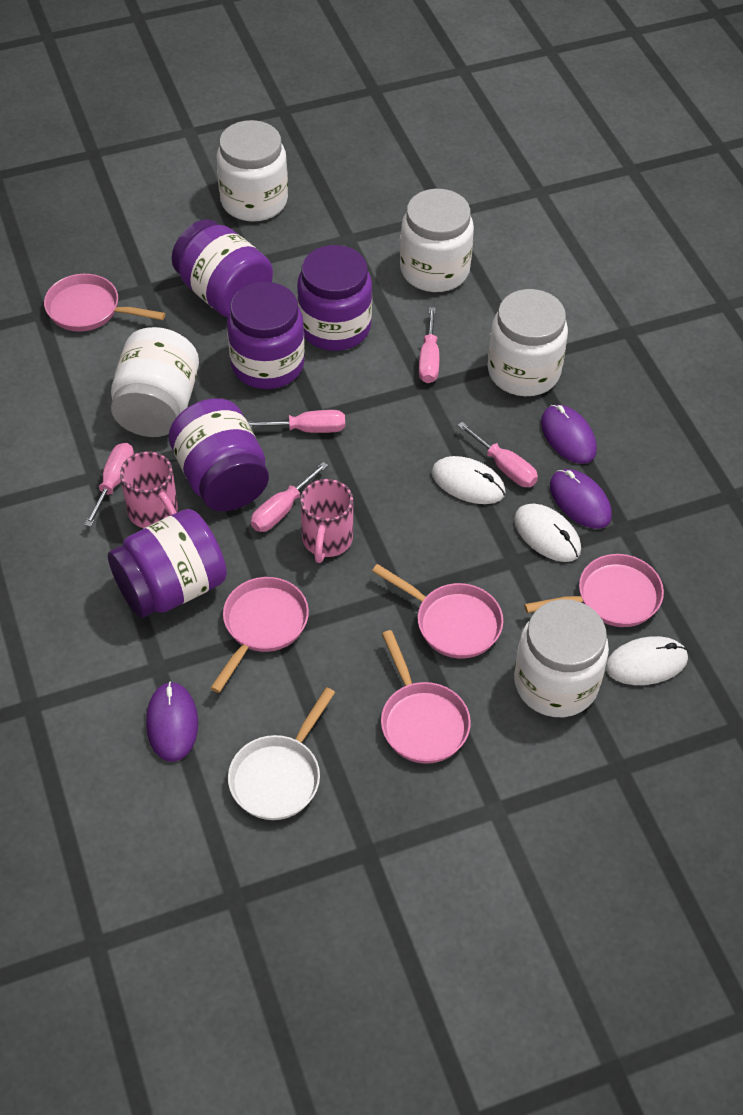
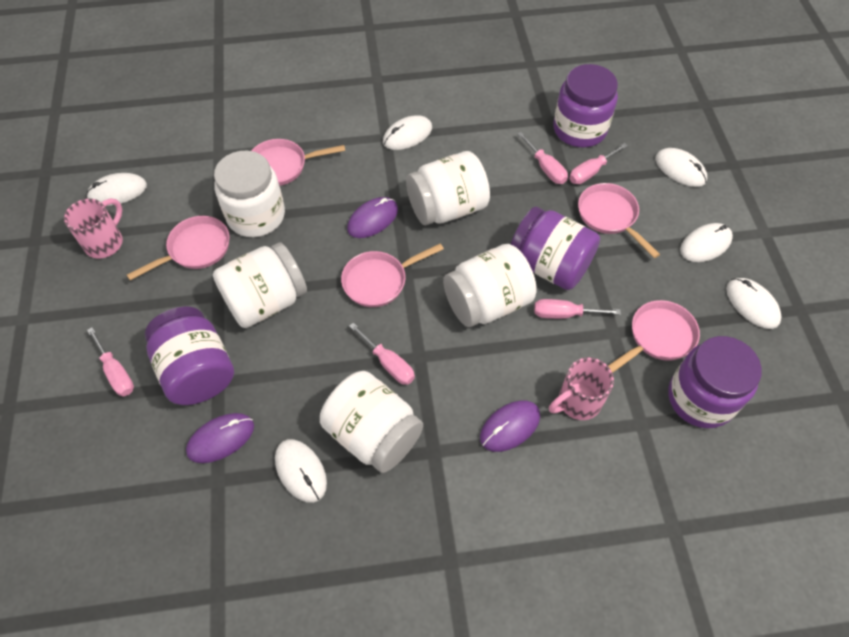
purple jar: [108,509,227,618] [168,398,269,511] [172,219,273,318] [227,282,305,389] [297,245,372,351] = 5 -> [145,306,234,405] [511,207,600,290] [553,64,618,148] [668,336,762,428] = 4
white mouse: [432,456,506,504] [514,504,581,562] [606,636,688,685] = 3 -> [86,173,147,206] [275,439,327,503] [383,115,432,150] [655,148,707,187] [680,223,733,262] [726,278,782,329] = 6
white pan: [228,687,335,820] = 1 -> none = 0

